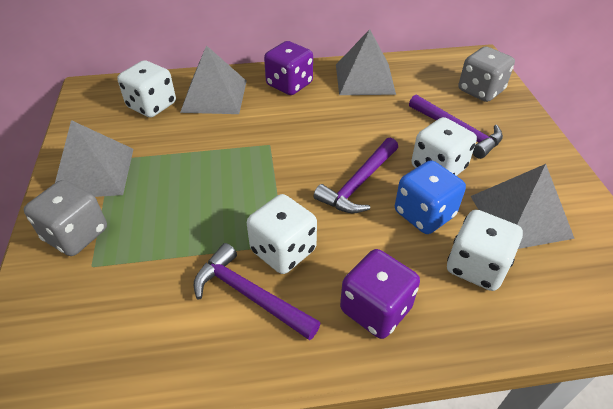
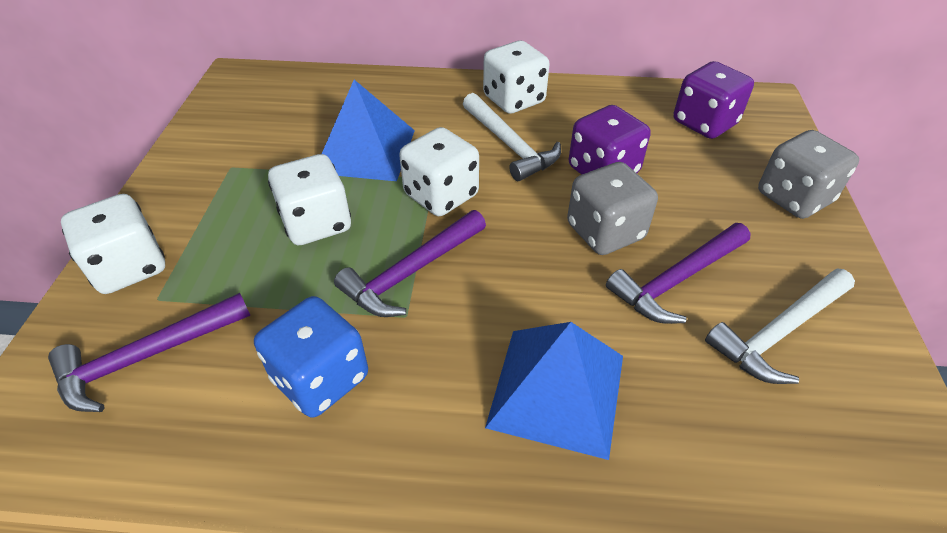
blue pyramid: none = 0 -> [322,80,415,181] [485,322,623,460] = 2
grey pyramid: [55,120,134,197] [180,45,247,114] [336,29,396,95] [470,164,575,249] = 4 -> none = 0
white hammer: none = 0 -> [463,93,561,181] [705,269,855,384] = 2

